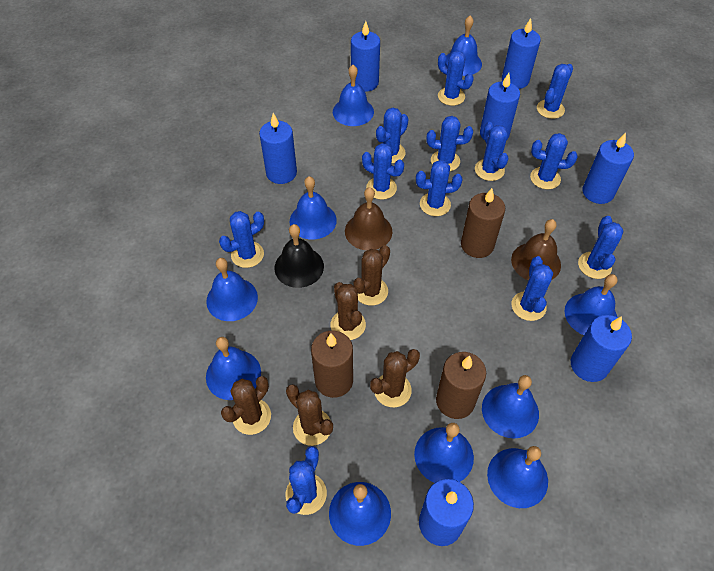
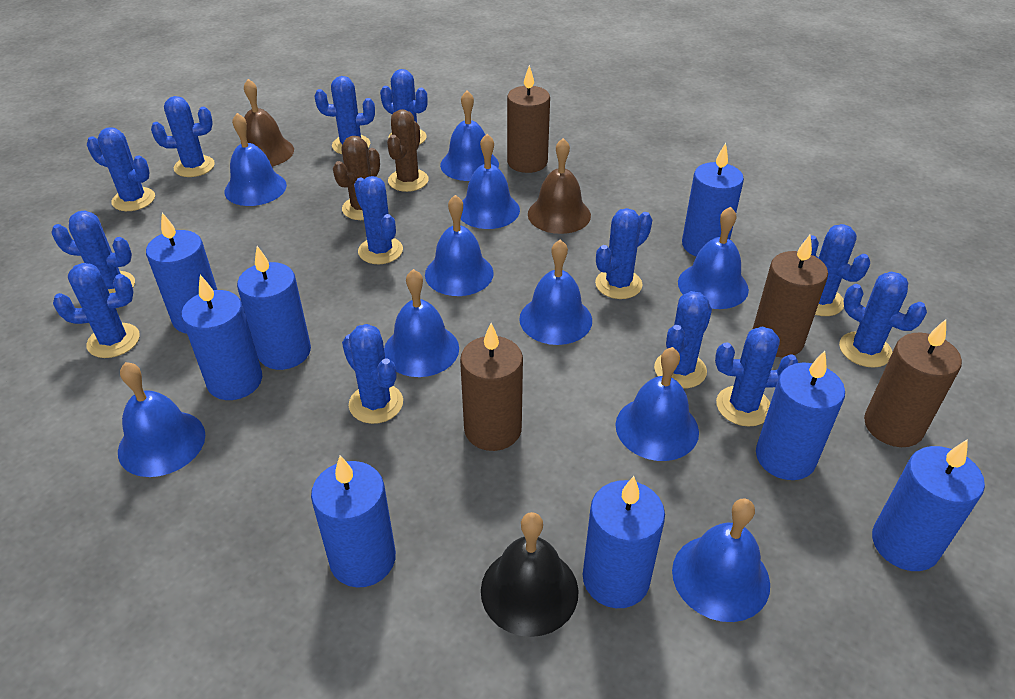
blue cactus: [219,211,264,268] [286,446,327,515] [362,143,404,200] [376,108,408,163] [416,160,463,216] [427,116,473,171] [438,51,474,106] [475,122,508,181] [512,256,553,321] [530,133,578,189] [537,64,573,119] [578,216,624,279] = 12 -> [51,211,135,293] [53,263,140,358] [87,127,155,211] [151,96,215,177] [314,76,375,154] [342,324,403,424] [354,176,403,264] [380,69,427,145] [595,208,652,299] [654,291,712,388] [715,327,798,427] [804,224,870,316] [839,272,927,368] = 13
blue candle: [259,113,297,184] [351,21,380,92] [419,479,474,546] [480,73,520,139] [502,18,541,89] [571,315,632,382] [583,133,634,204] = 7 -> [146,213,217,334] [181,275,262,400] [237,246,311,370] [311,455,396,588] [583,476,665,608] [682,143,744,256] [756,351,845,480] [872,439,985,571] = 8
brown cactus: [221,376,271,435] [286,384,333,446] [331,282,366,340] [353,245,390,306] [370,349,420,407] = 5 -> [333,136,380,220] [387,109,428,192] = 2
brown candle: [311,331,353,398] [436,352,486,419] [461,188,505,258] = 3 -> [460,323,523,451] [507,65,550,173] [752,235,828,358] [864,319,962,447] = 4

